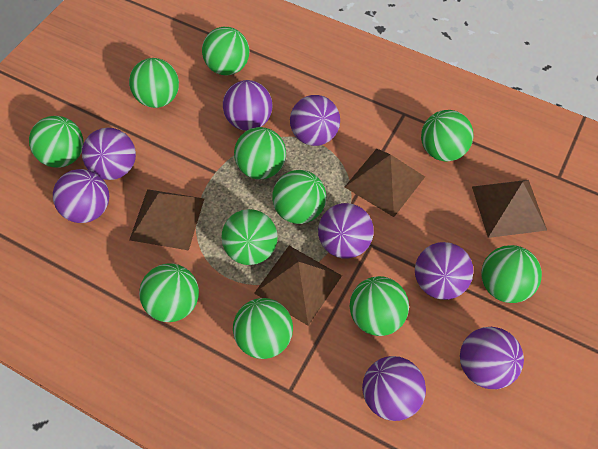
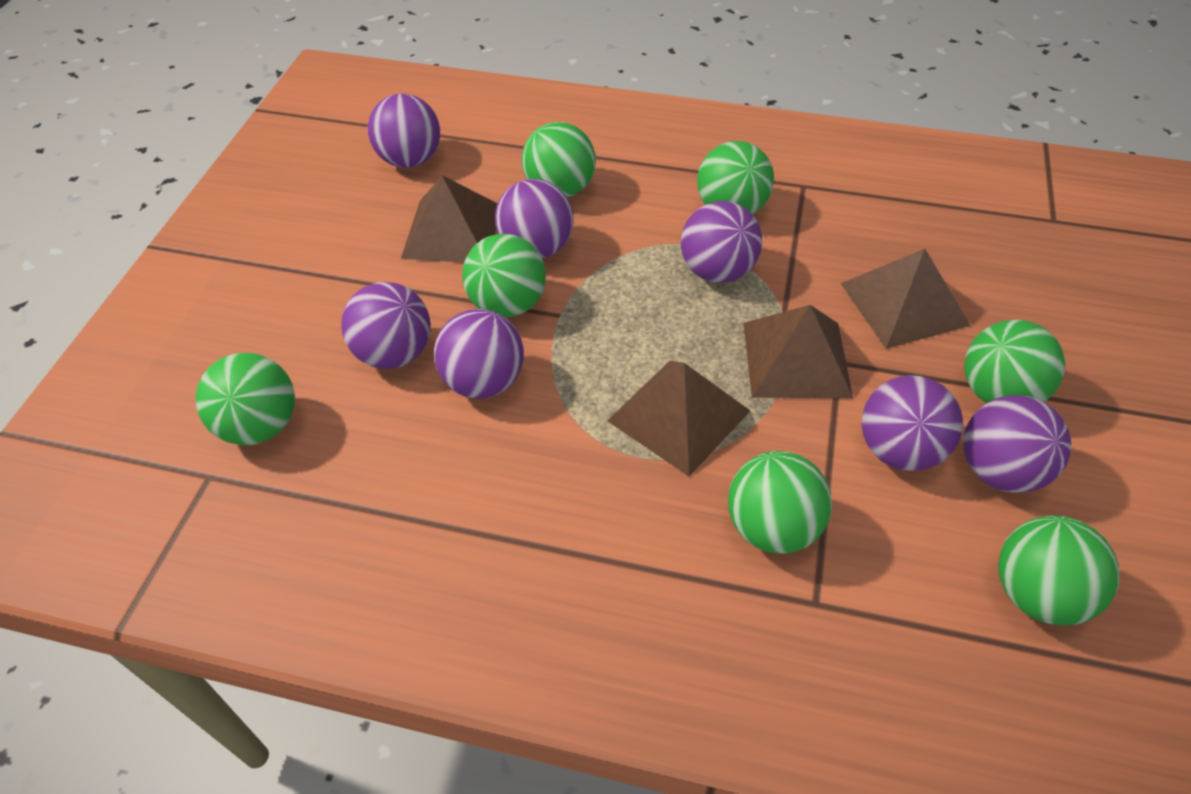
green ball: [29,116,83,168] [129,58,179,108] [139,263,199,322] [202,27,250,75] [222,209,278,265] [233,298,293,359] [234,127,286,179] [272,170,326,224] [349,276,409,336] [421,110,474,161] [481,245,542,303] = 11 -> [196,353,295,445] [462,234,546,318] [522,122,596,197] [697,141,774,214] [728,451,832,554] [964,319,1065,403] [998,515,1119,626] = 7
purple ball: [53,169,109,223] [82,128,136,180] [223,80,273,131] [290,95,340,146] [318,203,374,259] [362,356,426,421] [415,242,474,300] [460,327,524,389] = 8 -> [341,282,431,369] [368,93,440,168] [434,309,524,398] [495,179,573,259] [681,201,762,283] [862,375,963,471] [963,395,1071,493] = 7

